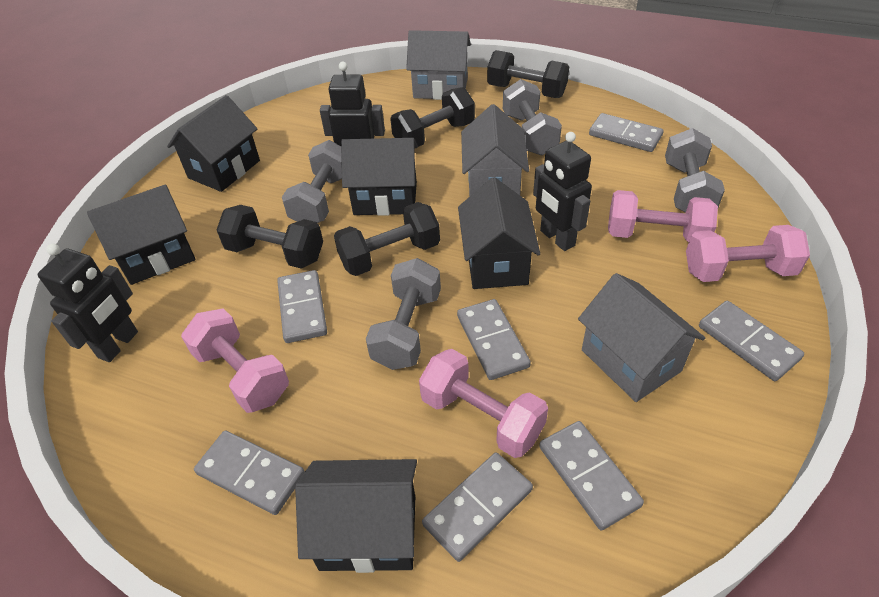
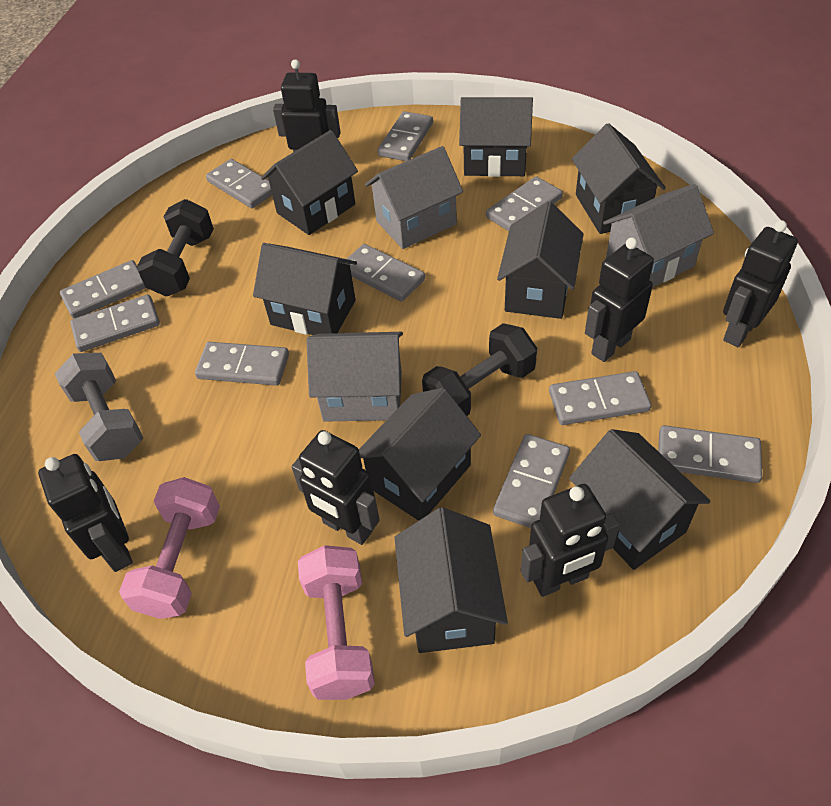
black dumbbell: [216,205,323,269] [334,202,440,276] [390,87,475,149] [487,50,569,98] = 4 -> [136,199,214,296] [422,323,537,416] = 2
black house: [87,184,196,285] [167,95,260,192] [295,459,417,573] [341,138,418,216] [458,177,540,289] = 5 -> [253,243,357,335] [261,130,358,235] [359,388,481,521] [395,507,508,653] [459,97,533,177] [497,201,584,319] [569,429,711,570] [572,123,666,234] = 8
black robot: [38,244,138,362] [320,62,385,146] [533,132,592,251] = 3 -> [38,454,133,572] [273,59,341,152] [292,430,380,545] [521,484,620,597] [585,237,654,362] [723,220,798,347] = 6
grey domino: [194,430,305,515] [277,270,327,343] [422,453,533,562] [457,299,531,380] [539,421,644,531] [589,113,663,152] [699,301,804,381] = 7 -> [60,260,145,319] [70,294,160,352] [195,342,289,386] [206,159,272,208] [343,244,425,302] [377,111,433,161] [486,176,563,231] [493,434,570,528] [549,371,651,425] [658,425,762,483] = 10
grey dumbbell: [282,140,342,223] [366,258,441,370] [503,79,562,156] [665,128,725,213] = 4 -> [55,353,143,461] = 1
pink dumbbell: [181,308,289,413] [419,349,548,458] [608,190,718,243] [686,225,810,282] = 4 -> [119,477,220,619] [298,545,375,700] = 2

